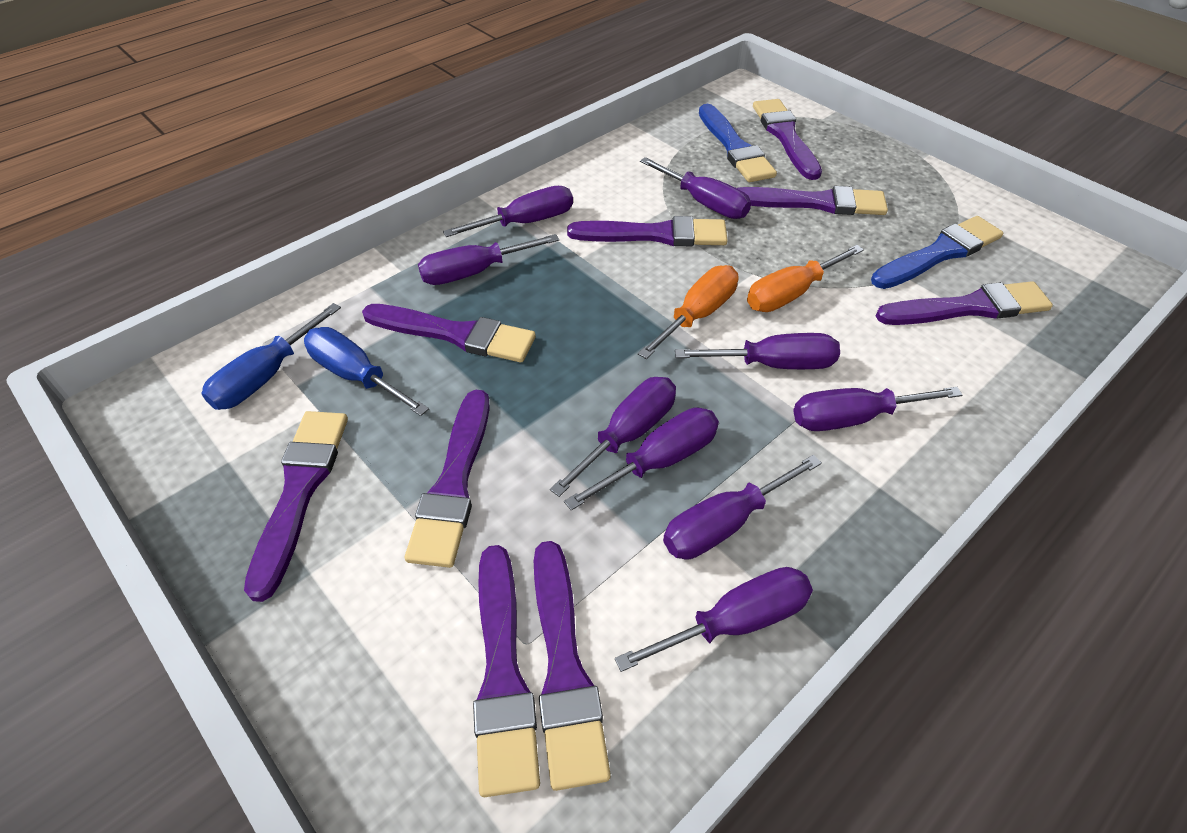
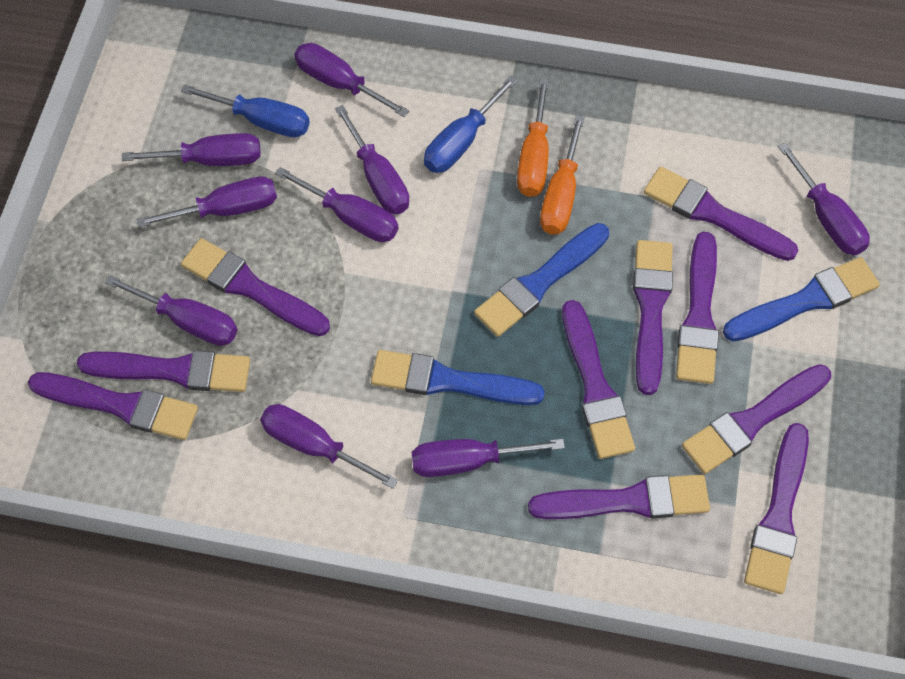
blue brush: [699,104,777,182] [871,216,1003,289] = 2 -> [371,350,545,405] [474,223,609,337] [723,257,880,341] = 3
purple brush: [244,411,348,602] [362,304,536,362] [405,390,490,568] [473,545,540,797] [534,541,611,791] [567,216,728,246] [737,186,888,215] [753,99,822,180] [876,281,1053,325] = 9 -> [28,372,198,440] [77,350,250,392] [181,238,330,336] [528,474,710,519] [562,300,635,459] [633,240,673,395] [644,167,798,261] [676,232,719,384] [682,364,831,474] [744,423,809,594] = 10

